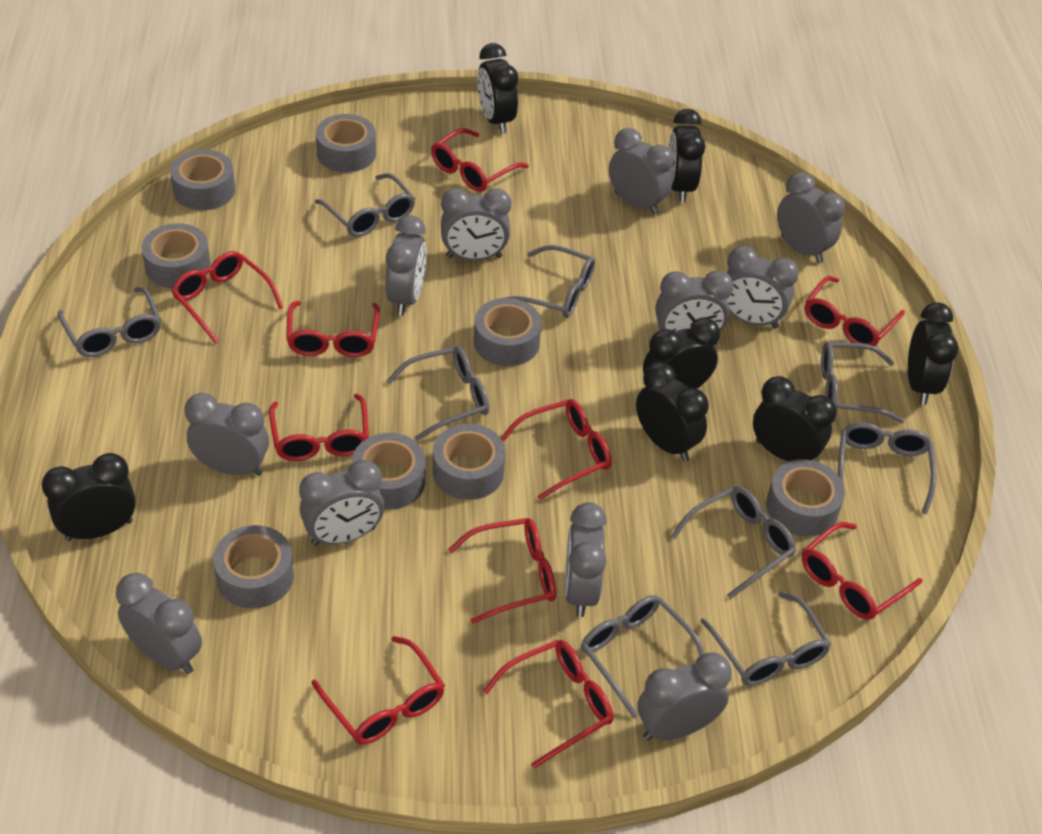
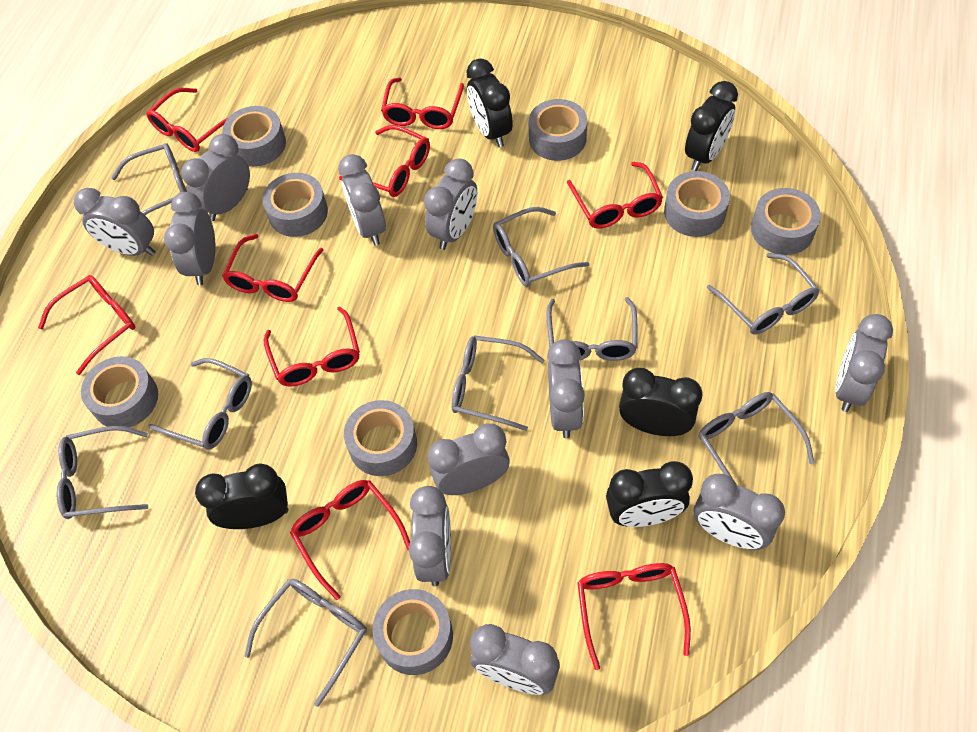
black clock: [42,453,136,541] [477,43,518,134] [636,362,709,462] [643,318,720,389] [669,109,705,203] [753,376,837,461] [908,302,959,405] = 7 -> [195,463,288,529] [466,58,513,148] [606,461,693,527] [619,368,702,436] [685,81,738,171] = 5
red glasses: [171,251,284,344] [269,394,369,461] [286,301,380,357] [311,636,445,744] [431,128,529,192] [448,518,556,624] [483,640,613,769] [501,399,612,500] [802,522,922,620] [805,276,905,346] = 10 -> [38,275,135,375] [146,88,229,152] [222,234,323,302] [264,307,360,387] [290,480,410,600] [339,125,430,197] [381,78,464,129] [567,162,663,228] [577,563,691,670] = 9

